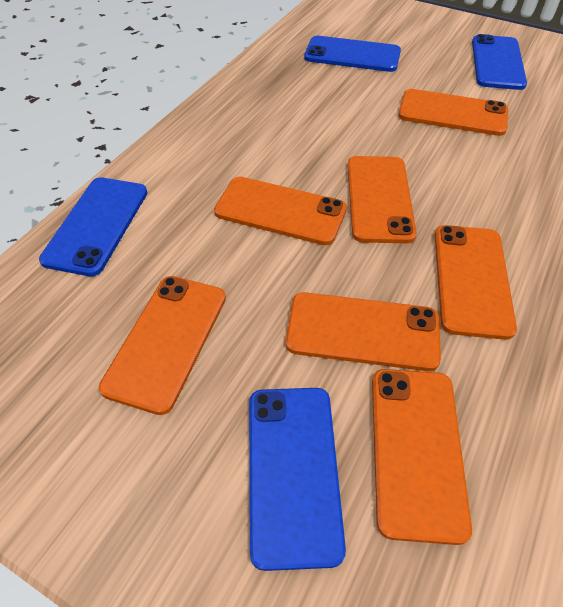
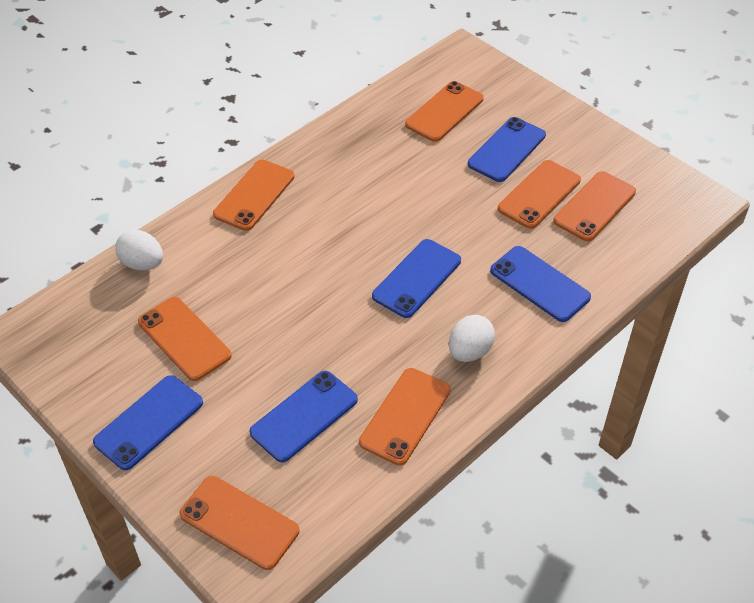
blue phone: [39,177,148,276] [249,388,346,571] [304,36,401,72] [472,34,527,90] = 4 -> [93,375,203,470] [249,371,358,462] [372,239,461,318] [468,117,546,182] [490,246,591,322] = 5
white egg: none = 0 -> [115,230,163,271] [449,315,495,362] = 2

